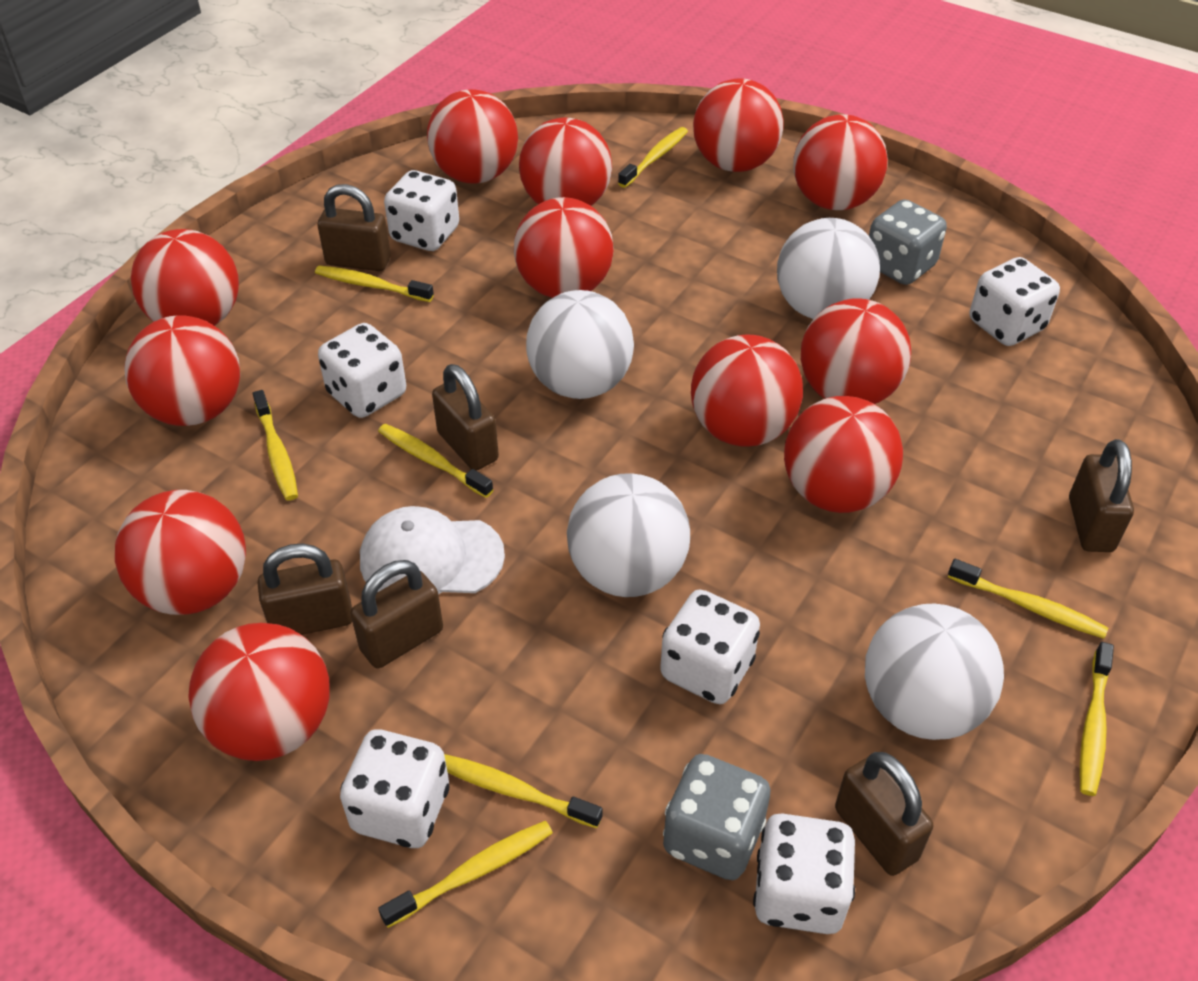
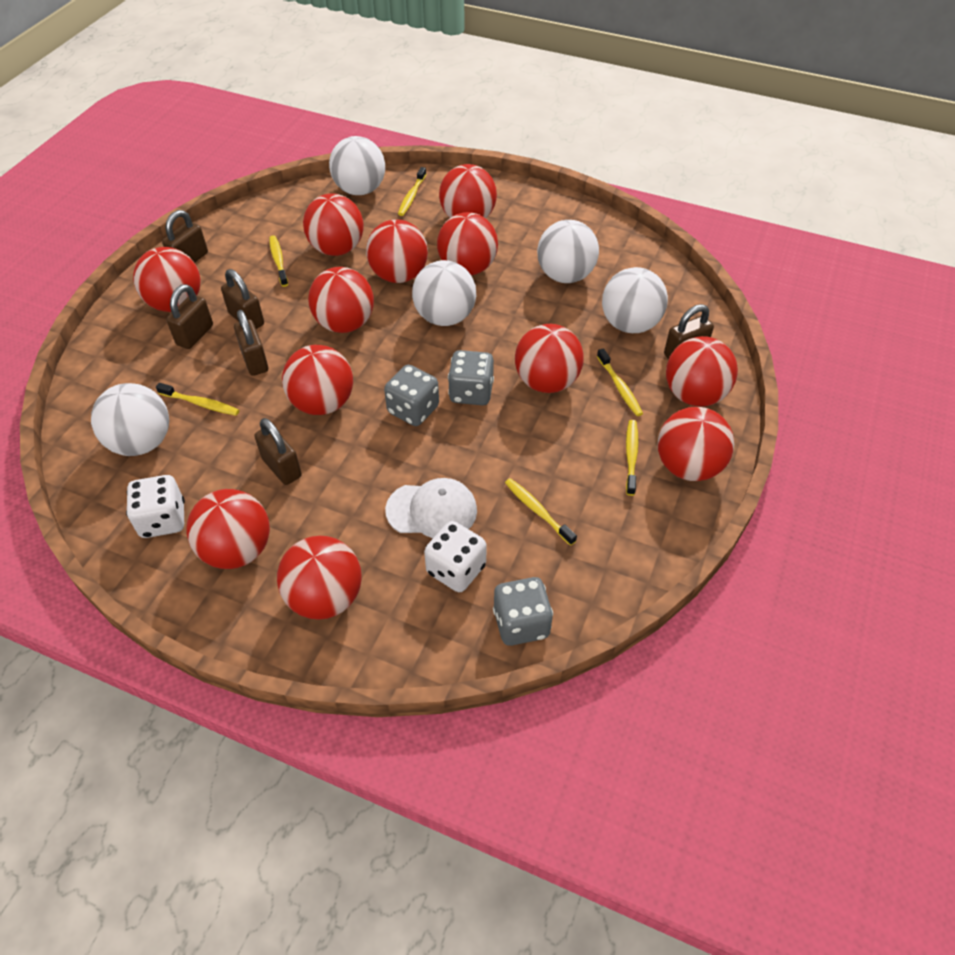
grey dice: [663,754,770,880] [869,199,947,285] = 2 -> [384,365,439,426] [448,350,494,405] [493,577,553,646] = 3
white ball: [526,290,634,399] [567,473,690,597] [777,218,880,319] [865,603,1004,740] = 4 -> [91,383,169,456] [329,136,385,195] [412,260,476,326] [537,220,599,283] [602,267,668,333] = 5
white dice: [318,323,406,418] [340,729,449,848] [384,170,459,251] [660,590,760,704] [753,813,855,934] [970,257,1060,346] = 6 -> [126,475,185,538] [424,521,487,592] = 2
yellow toothbrush: [253,390,298,501] [315,265,434,302] [378,424,493,498] [378,821,553,928] [444,754,603,828] [618,127,688,188] [948,559,1108,639] [1080,642,1114,796] = 8 -> [156,383,239,416] [269,235,288,287] [398,167,426,216] [505,478,577,546] [597,348,643,416] [626,420,638,496] = 6

